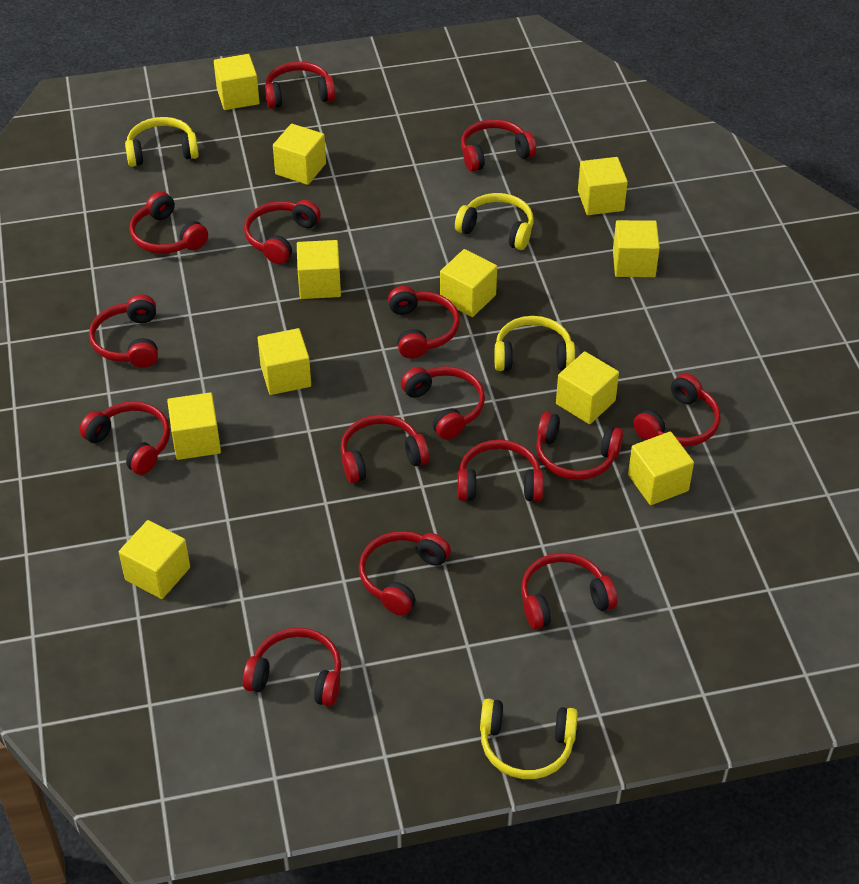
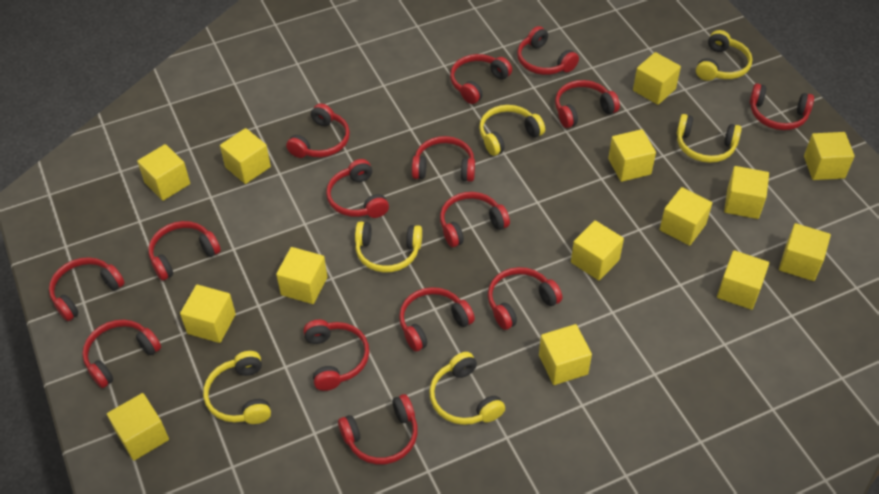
yellow cube: [119,520,190,599] [167,392,221,460] [214,54,260,110] [258,328,311,395] [273,124,326,185] [297,240,341,299] [440,249,497,317] [556,351,619,424] [578,157,628,215] [613,220,660,277] [628,431,694,505] = 11 -> [107,393,169,461] [137,144,190,201] [180,285,236,343] [220,128,271,184] [276,247,327,304] [539,324,592,385] [571,220,624,281] [608,129,656,182] [633,52,681,105] [660,187,712,246] [717,250,769,310] [724,166,769,219] [779,223,831,281] [804,132,855,180] = 14
yellow headphones: [125,117,199,167] [455,193,534,250] [480,699,578,779] [495,316,575,371] = 4 -> [203,351,271,424] [355,221,422,273] [429,352,505,425] [479,105,545,156] [677,114,742,163] [696,30,752,81] = 6

